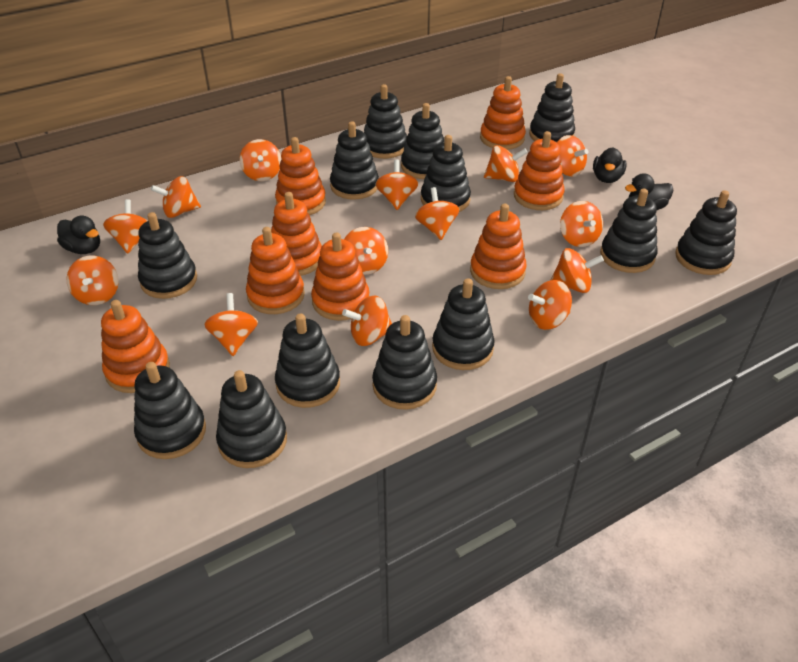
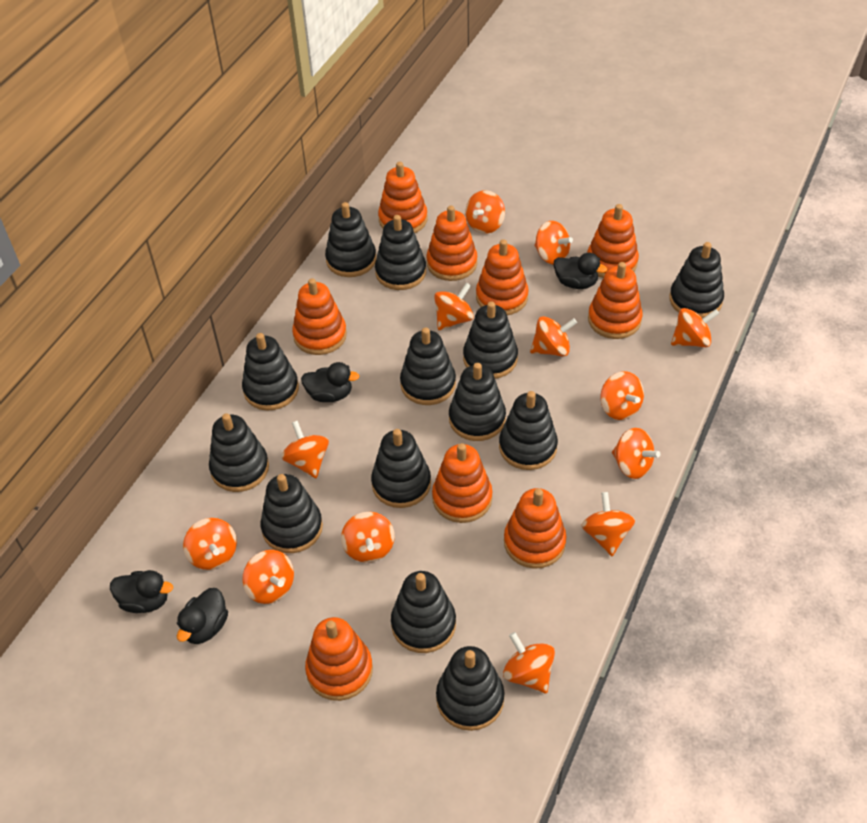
black duck: [57,215,100,254] [593,147,627,183] [625,173,674,210] = 3 -> [110,570,173,613] [177,588,228,644] [301,362,360,402] [554,253,607,289] = 4
orange spinning top: [67,256,119,305] [103,199,147,254] [151,176,201,218] [204,293,258,356] [240,139,281,181] [342,295,392,346] [344,227,388,275] [375,160,418,210] [415,187,459,240] [484,145,528,182] [528,280,572,330] [551,248,604,293] [557,135,588,176] [560,201,603,247] = 14 -> [183,518,237,570] [242,550,294,604] [281,421,329,478] [341,512,395,563] [434,282,474,330] [465,190,505,234] [503,632,555,693] [530,316,577,356] [534,221,573,265] [581,492,635,556] [600,371,644,420] [612,428,660,479] [671,308,720,347] = 13
orange stacking toy: [101,300,170,393] [246,227,305,314] [271,192,322,276] [275,137,326,215] [311,232,369,321] [470,204,527,289] [480,76,526,150] [514,131,565,210] = 8 -> [292,278,347,355] [305,617,373,701] [378,162,427,233] [426,206,477,281] [432,443,492,523] [476,239,529,315] [504,488,567,569] [587,204,639,278] [588,262,643,339] = 9

